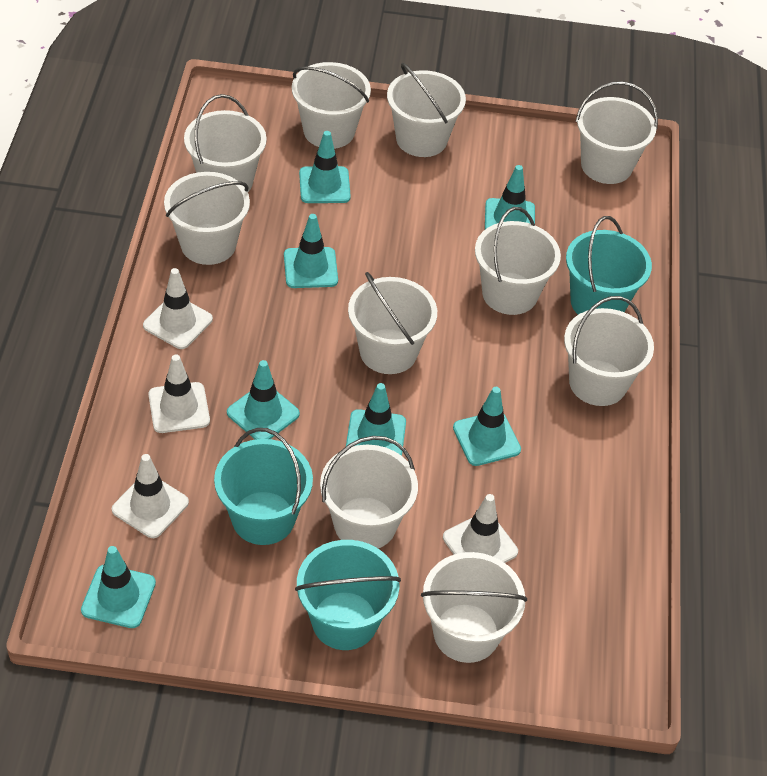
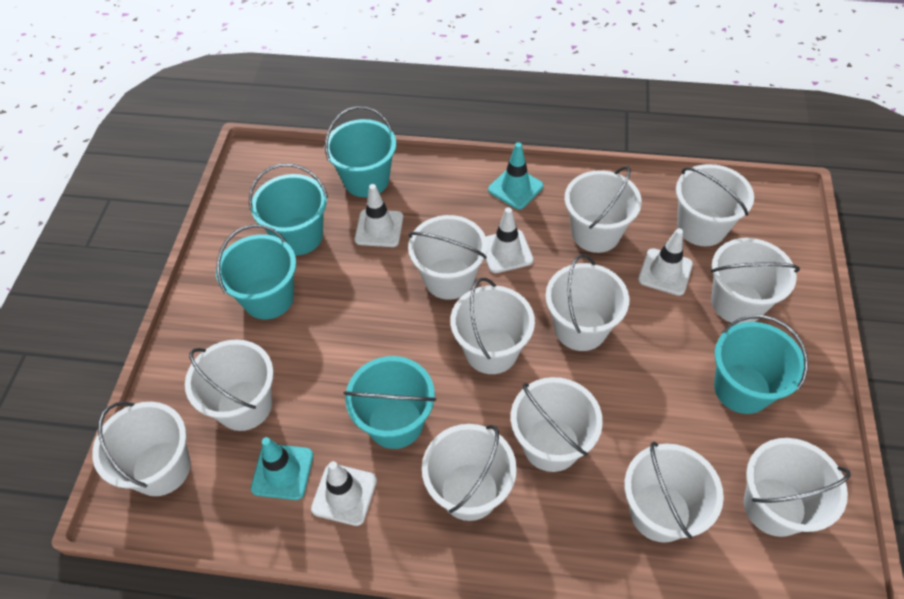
turquoise bucket: [214,428,313,545] [295,540,401,650] [566,216,652,315] = 3 -> [216,224,296,319] [249,163,328,255] [325,106,396,197] [344,356,436,449] [714,315,808,414] = 5
turquoise traffic cone: [81,546,156,628] [227,360,300,440] [284,214,338,288] [299,131,351,203] [346,383,406,456] [453,387,521,466] [485,165,535,229] = 7 -> [251,437,313,500] [488,142,544,210] = 2
white bucket: [164,172,250,265] [184,94,267,192] [292,62,371,149] [320,436,418,548] [348,272,437,374] [387,63,466,157] [421,552,527,663] [475,207,561,315] [564,296,654,406] [576,81,658,184] = 10 -> [92,402,191,496] [185,339,274,431] [408,215,487,300] [422,424,517,521] [450,278,535,374] [511,377,603,472] [545,254,630,351] [564,166,642,253] [624,441,724,543] [676,164,754,246] [711,238,800,324] [744,438,851,537] = 12

